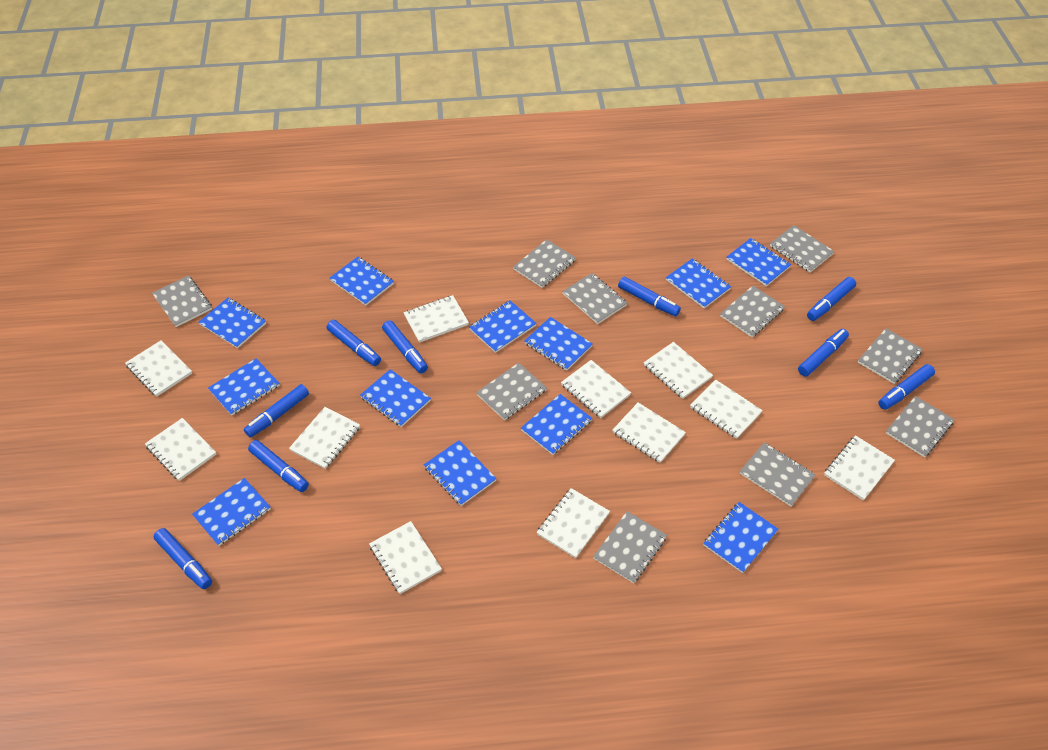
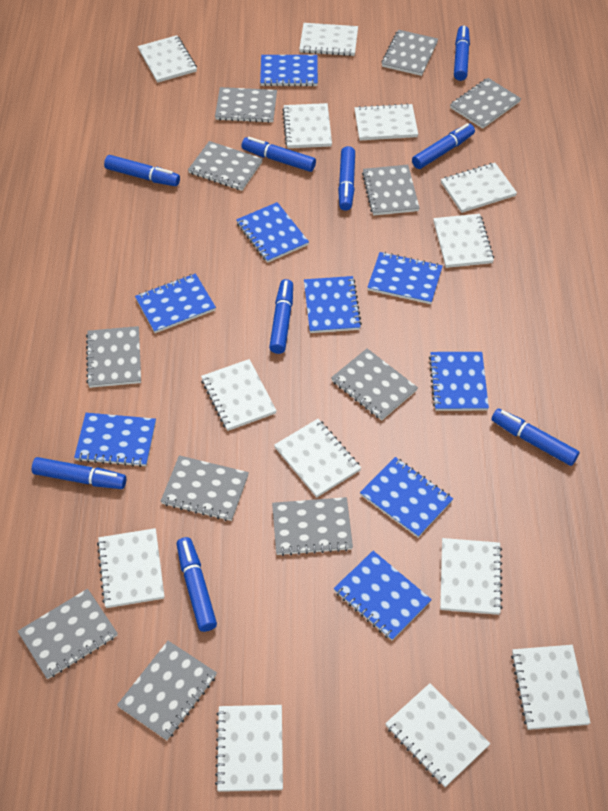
blue notebook: [192,478,271,546] [199,298,266,348] [208,358,280,416] [330,257,394,305] [360,369,431,427] [424,440,497,506] [469,301,537,353] [521,394,592,455] [524,317,593,371] [666,258,731,308] [703,502,778,573] [726,238,791,286] = 12 -> [74,413,156,467] [135,273,216,333] [236,202,309,263] [260,55,318,86] [304,276,362,333] [334,551,432,641] [360,457,453,538] [367,252,443,304] [429,352,489,411] = 9
grey notebook: [152,275,212,327] [476,363,547,420] [513,239,576,288] [562,273,627,324] [593,511,667,583] [720,286,785,337] [740,443,816,506] [770,225,835,272] [858,328,923,384] [886,396,955,458] = 10 -> [17,589,118,679] [86,326,141,388] [117,641,217,740] [161,455,249,521] [188,141,263,191] [215,87,277,123] [272,497,353,556] [331,348,418,420] [362,165,420,216] [381,30,438,76] [450,78,521,129] = 11
white notebook: [125,340,192,397] [145,418,216,481] [289,407,360,469] [369,521,442,594] [404,295,469,343] [536,488,610,558] [561,360,631,418] [613,403,686,463] [644,342,713,399] [690,380,763,439] [824,435,895,501] = 11 -> [97,528,165,608] [138,35,197,83] [201,359,277,431] [215,705,283,792] [274,419,361,498] [282,103,332,148] [299,23,358,56] [354,103,418,140] [385,683,490,787] [433,214,494,268] [440,538,503,615] [441,163,517,213] [511,645,590,730] = 13

